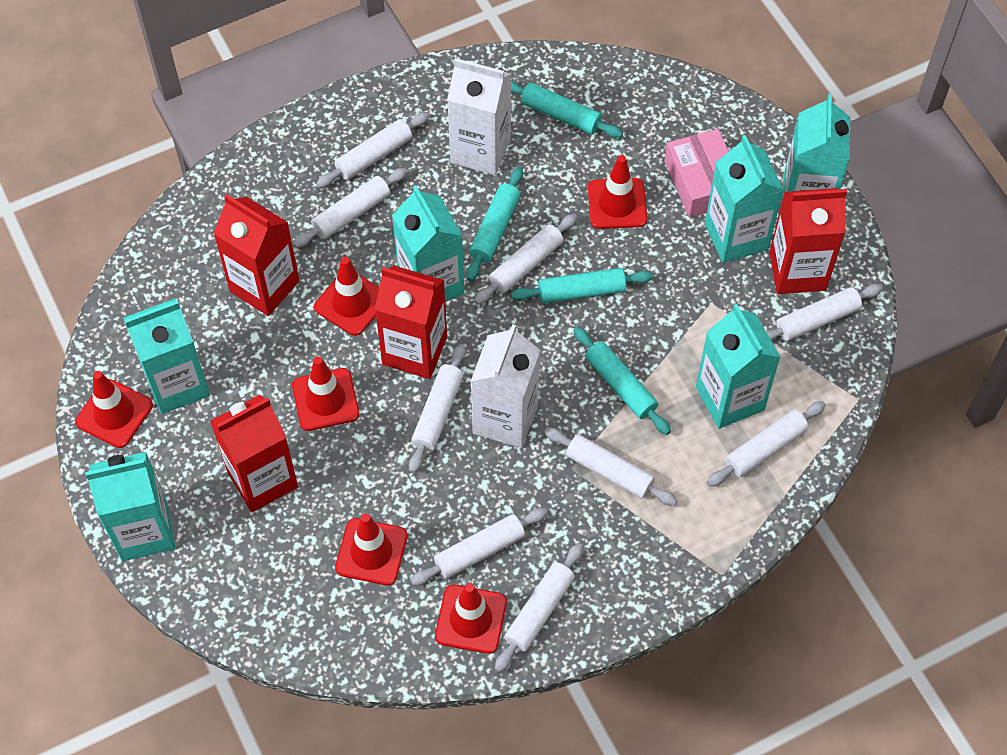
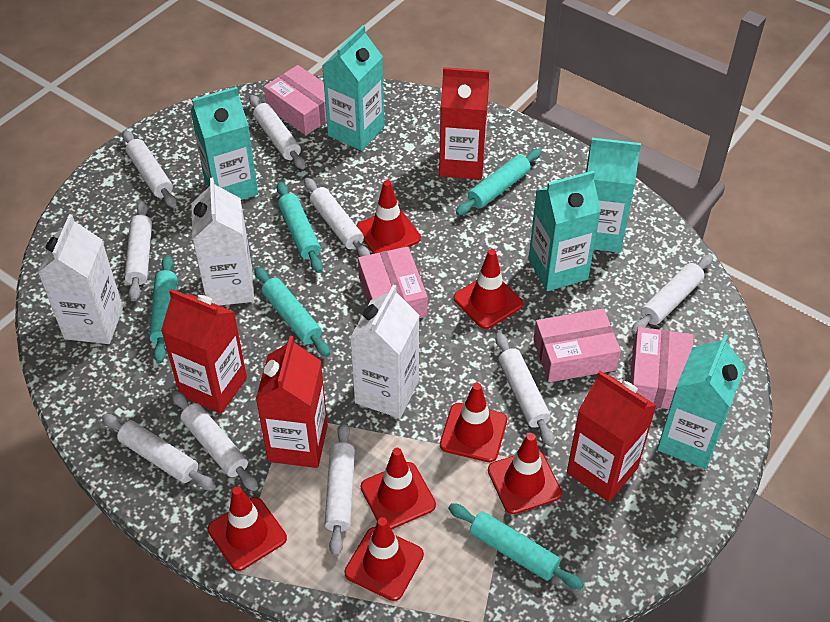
pink box: [665,129,729,218] = 1 -> [264,65,327,135] [358,246,428,318] [533,309,621,382] [630,327,694,409] = 4
red traffic cone: [75,371,153,448] [292,357,359,431] [314,257,379,336] [335,513,408,586] [435,583,507,654] [588,155,647,229] = 6 -> [208,486,287,571] [344,517,424,601] [356,180,421,254] [361,448,436,529] [440,383,507,462] [454,249,523,329] [488,433,562,514] = 7
turquoise carton: [85,452,175,561] [123,299,210,414] [392,185,464,302] [696,304,780,429] [705,135,784,263] [782,94,850,200] = 6 -> [190,87,258,200] [322,25,384,151] [528,170,601,291] [585,138,641,253] [657,334,745,469] = 5
turquoise rolling pin: [466,167,523,281] [511,80,623,138] [511,268,653,303] [573,327,671,435] = 4 -> [149,255,177,363] [254,267,330,357] [277,182,323,273] [448,503,584,590] [456,149,541,216] = 5
white carton: [447,58,511,175] [470,324,540,448] = 2 -> [38,214,123,344] [191,178,254,306] [350,285,420,418] = 3

